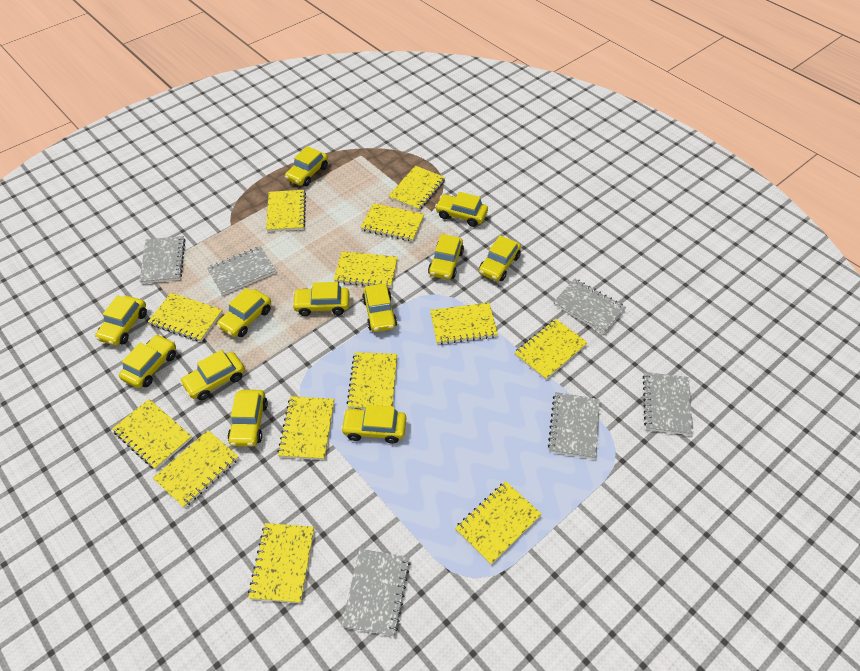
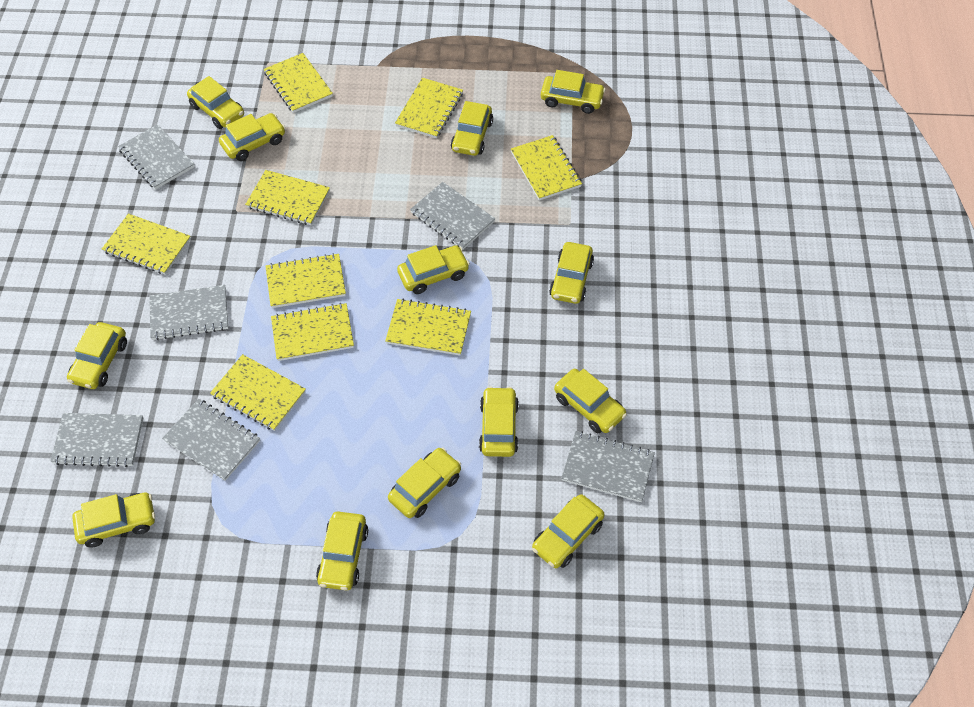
yellow car: [95,295,147,346] [119,334,176,388] [180,350,245,400] [217,288,271,337] [228,390,268,447] [285,146,328,186] [292,282,349,316] [341,405,406,444] [362,283,397,332] [428,234,464,280] [435,192,488,227] [479,235,521,281] = 12 -> [67,322,127,389] [72,493,155,547] [187,76,244,129] [219,113,285,161] [316,512,368,590] [388,447,461,518] [397,245,470,294] [451,101,493,156] [479,386,519,457] [532,494,605,568] [541,70,606,114] [549,242,594,304] [554,369,627,433] = 13
yellow notebook: [112,399,192,470] [148,293,223,342] [153,430,239,508] [248,523,314,603] [266,190,306,232] [277,396,334,460] [334,251,397,288] [347,352,397,409] [361,203,424,242] [388,166,445,211] [430,303,498,345] [455,481,542,565] [514,319,588,380] = 13 -> [102,213,191,275] [210,354,306,431] [245,170,330,225] [264,53,333,113] [266,253,346,308] [271,303,354,361] [385,298,471,356] [395,78,463,138] [511,135,582,201] = 9

